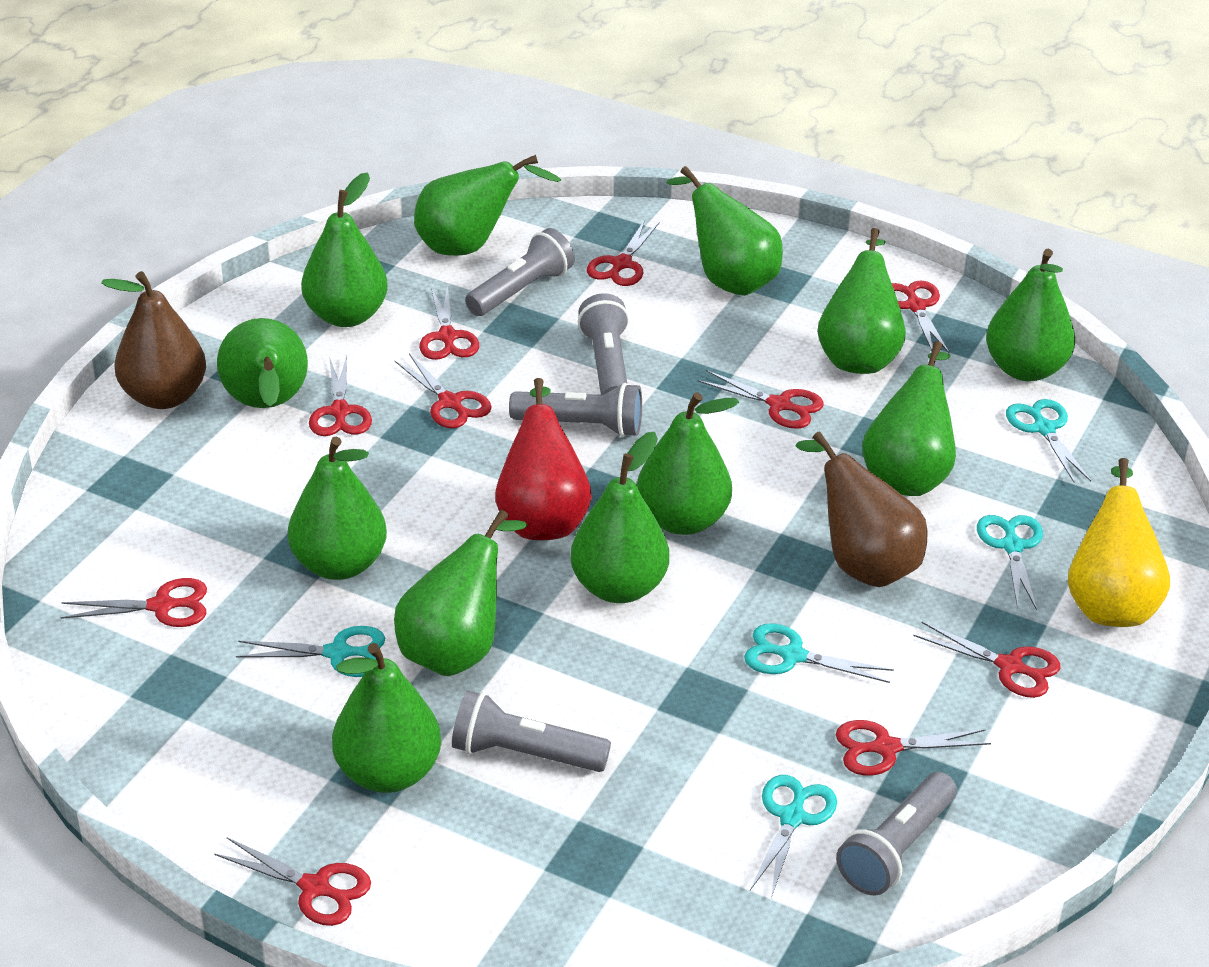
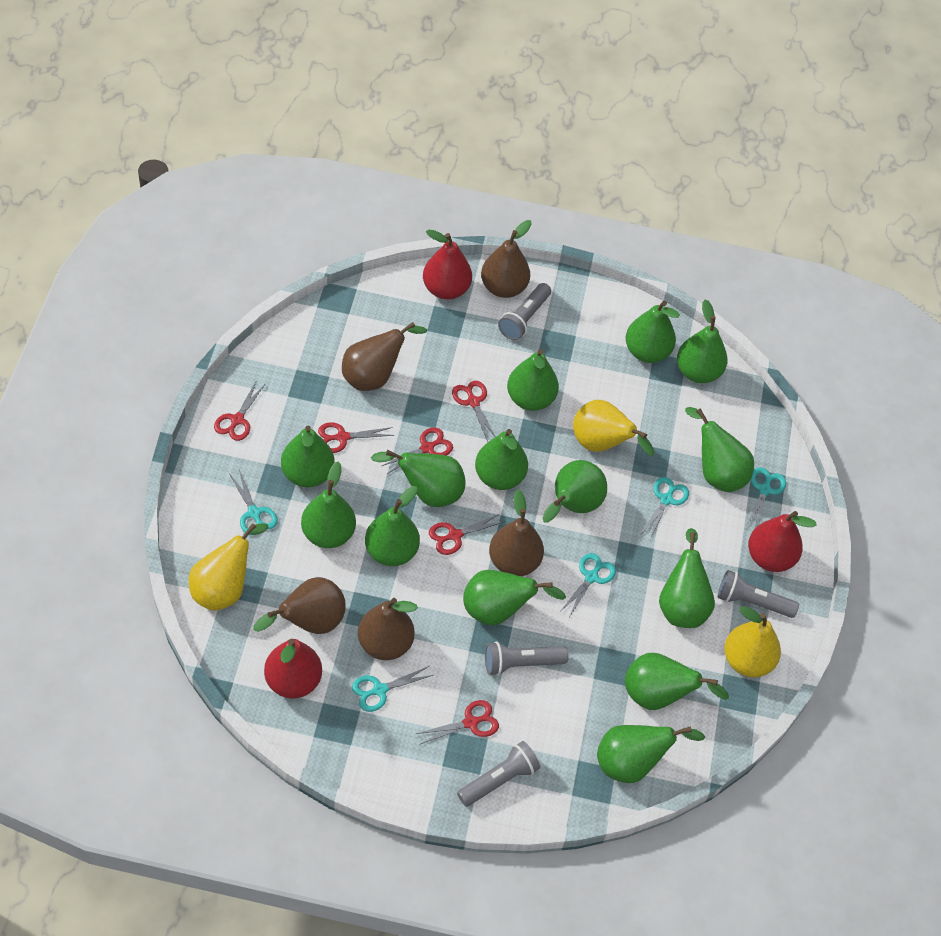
brown pear: [101,271,206,409] [795,431,928,587] = 2 -> [254,577,346,634] [342,322,427,391] [358,598,418,660] [481,220,532,298] [489,490,544,576] = 5
green pear: [217,318,308,408] [288,437,387,580] [301,172,388,327] [332,643,441,793] [394,510,527,676] [414,155,561,256] [570,432,669,603] [637,392,739,535] [666,166,783,296] [817,228,906,374] [862,341,956,496] [986,249,1075,381] = 12 -> [281,426,335,487] [301,462,356,548] [365,486,420,566] [371,450,466,507] [463,570,566,625] [475,429,528,490] [507,349,559,411] [543,460,607,522] [597,725,705,783] [625,653,729,710] [626,301,680,363] [659,528,715,628] [677,299,728,383] [685,407,754,492] = 14
grey flashlight: [452,690,611,772] [465,228,575,316] [509,383,642,437] [578,293,629,395] [836,772,957,895] = 5 -> [457,741,540,807] [485,641,568,676] [498,283,551,340] [718,570,799,618] = 4
red pear: [495,378,592,540] = 1 -> [264,639,322,699] [423,230,472,300] [748,511,817,572] = 3
red scissors: [60,578,207,627] [215,837,371,926] [309,356,372,436] [395,353,492,428] [419,285,479,360] [587,220,660,286] [698,370,824,429] [836,720,991,776] [892,280,949,353] [914,622,1060,698] = 10 -> [214,380,266,441] [318,422,395,453] [382,427,453,474] [416,700,499,745] [429,513,505,555] [452,381,496,442] = 6
yellow pear: [1068,458,1170,627] = 1 -> [189,523,268,611] [573,400,654,456] [724,606,781,677] = 3

